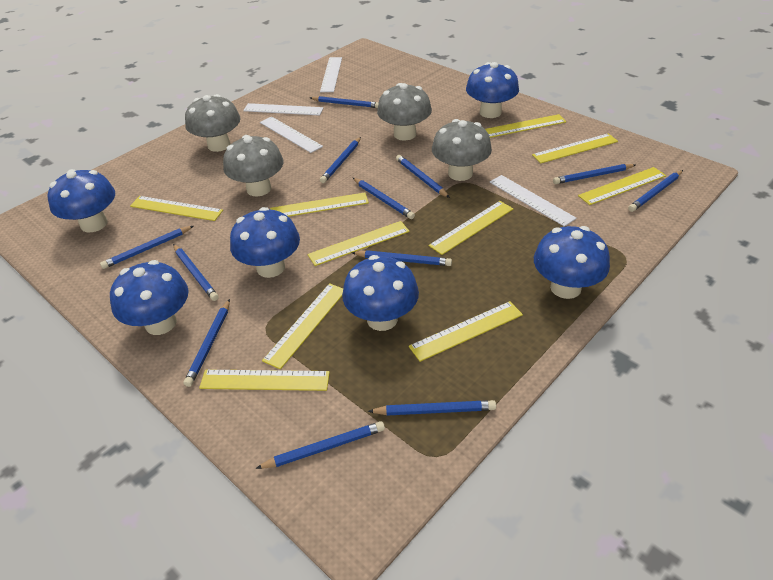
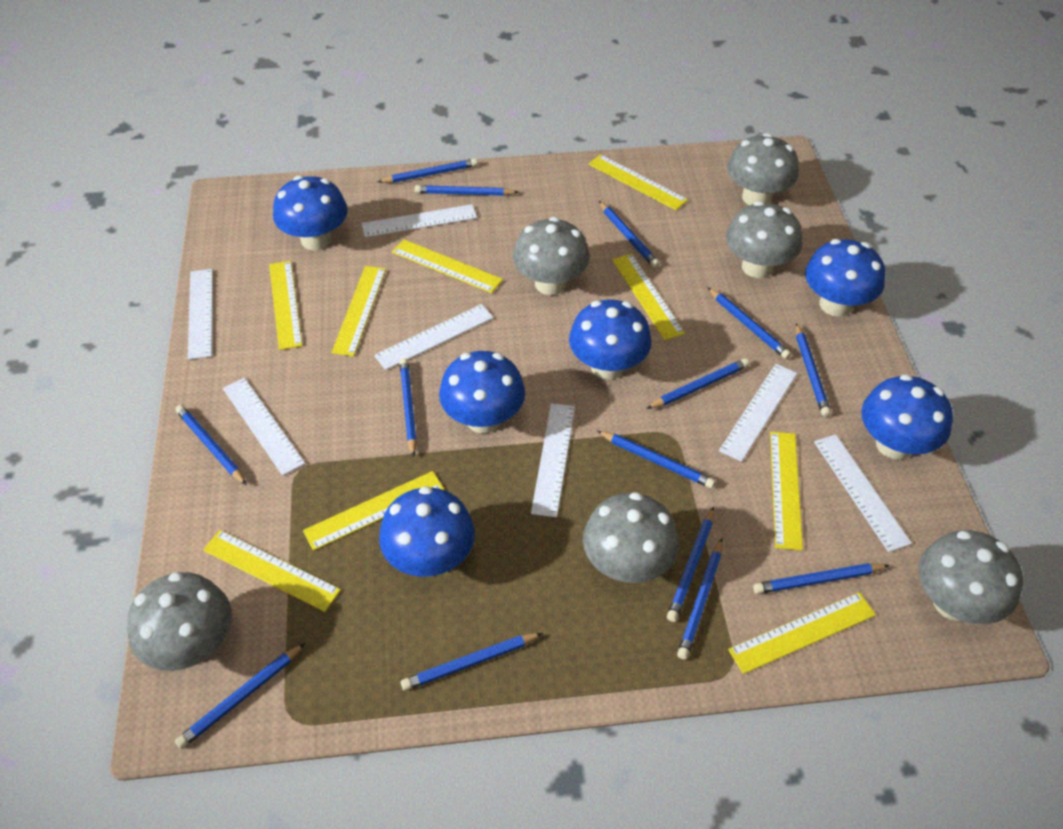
blue pencil: [100,226,193,269] [173,244,219,301] [184,299,230,387] [256,421,385,469] [310,96,379,108] [320,137,361,183] [351,250,452,266] [353,178,415,219] [368,400,496,416] [396,155,450,198] [553,164,635,184] [628,170,683,212] = 12 -> [175,405,247,485] [175,643,305,749] [378,159,478,183] [399,358,417,457] [401,633,543,691] [414,185,519,196] [597,431,715,488] [599,201,660,268] [646,358,749,409] [667,507,714,622] [677,538,722,660] [707,287,791,359] [753,563,890,594] [796,323,831,417] = 14
grey mushroom: [185,94,240,152] [223,135,284,197] [377,83,432,141] [432,119,492,181] = 4 -> [127,572,232,671] [513,217,590,295] [583,492,679,583] [726,201,802,278] [727,133,799,205] [919,530,1023,624] = 6
white ruler: [243,103,323,116] [260,116,323,153] [320,57,342,92] [490,175,577,227] = 4 -> [188,269,213,360] [223,378,305,476] [361,204,477,238] [374,304,494,370] [531,403,575,517] [719,364,797,462] [814,434,912,552] = 7
yellow ruler: [130,196,223,221] [199,369,330,391] [262,283,343,369] [270,192,369,217] [307,221,410,266] [409,301,523,362] [429,201,513,255] [485,114,566,138] [532,133,618,163] [578,167,666,205] = 10 -> [203,530,341,612] [269,261,303,350] [303,471,444,551] [332,266,386,356] [392,239,503,293] [588,154,688,210] [612,254,685,340] [728,592,876,674] [770,432,803,551] = 9

